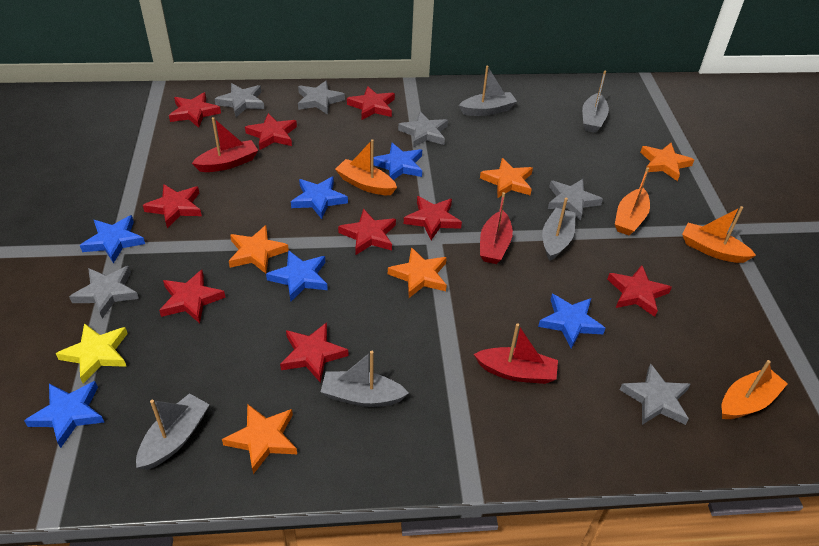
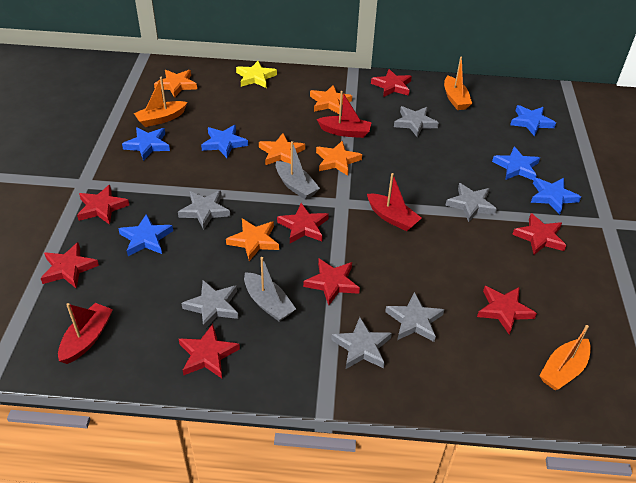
grey boat: [136,393,210,470] [321,351,409,407] [459,65,517,116] [542,198,576,261] [582,71,609,133] = 5 -> [244,257,296,322] [276,141,320,200] = 2
orange boat: [335,139,397,195] [615,167,650,235] [682,206,756,263] [722,360,788,419] = 4 -> [134,77,187,127] [444,57,472,110] [539,325,591,390] = 3
red star: [143,184,202,228] [159,270,226,323] [169,92,221,128] [245,113,297,150] [280,322,348,382] [338,209,396,255] [347,86,395,120] [404,196,462,240] [607,265,672,317] = 9 -> [41,242,99,288] [77,185,129,225] [179,324,240,378] [277,203,329,243] [303,259,360,305] [371,69,412,97] [477,286,537,335] [512,213,567,255] = 8

